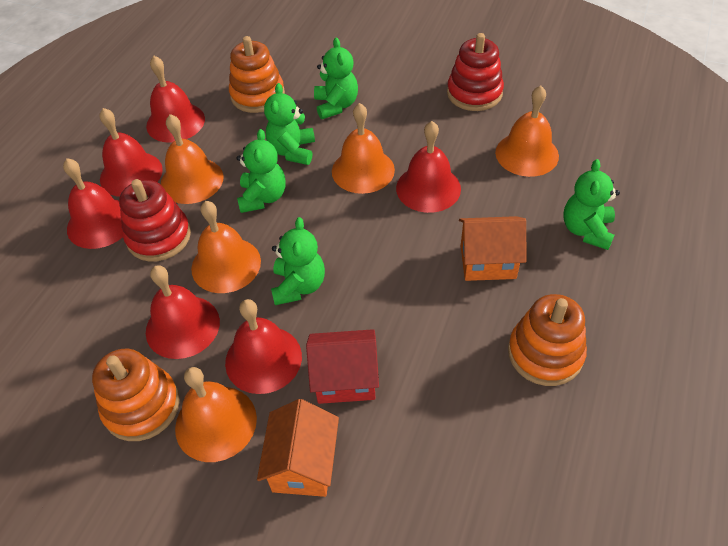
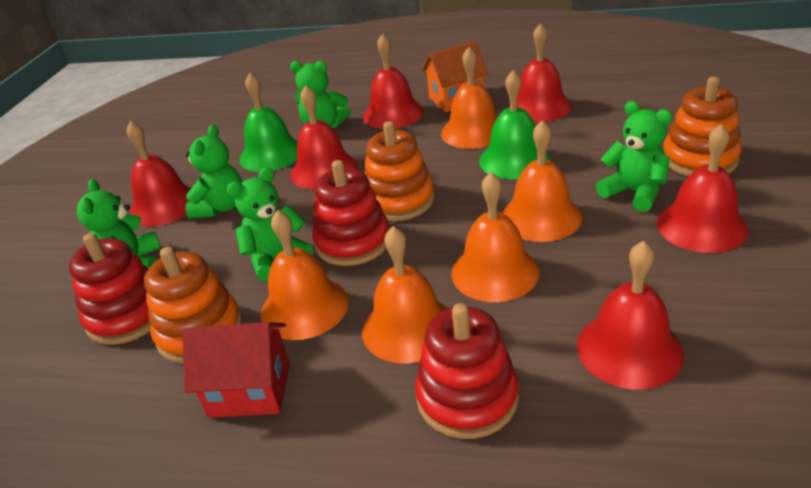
green bell: none = 0 -> [239,73,297,172] [479,70,551,179] = 2
orange house: [257,399,339,497] [459,216,526,281] = 2 -> [422,41,489,112] = 1
red stacking toy: [119,179,191,261] [447,33,504,111] = 2 -> [69,233,150,345] [312,160,389,266] [415,303,519,439] = 3

